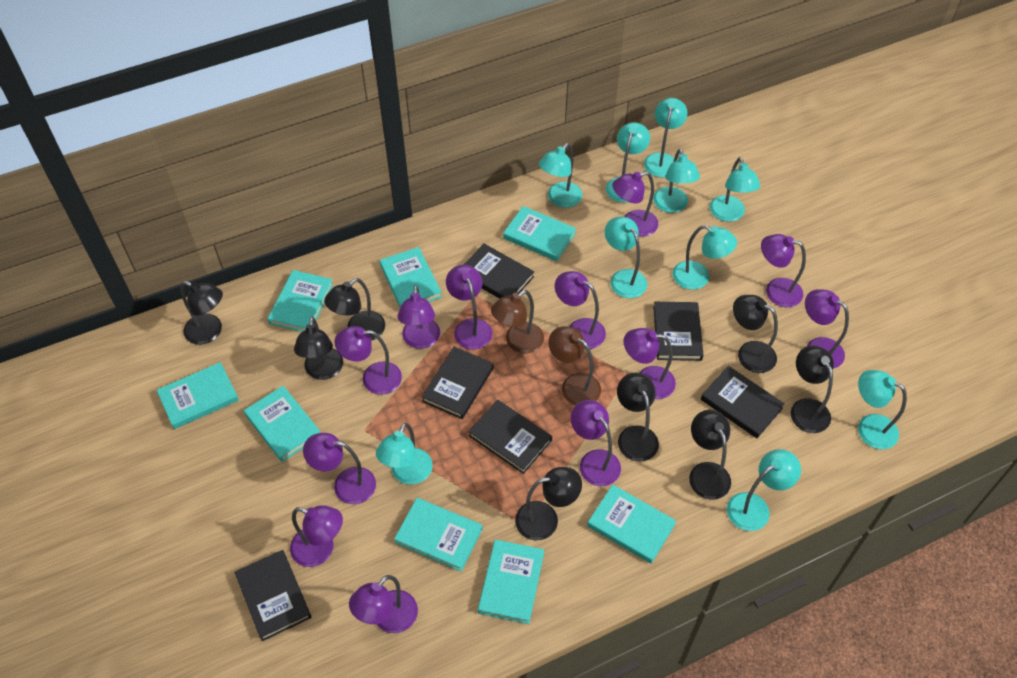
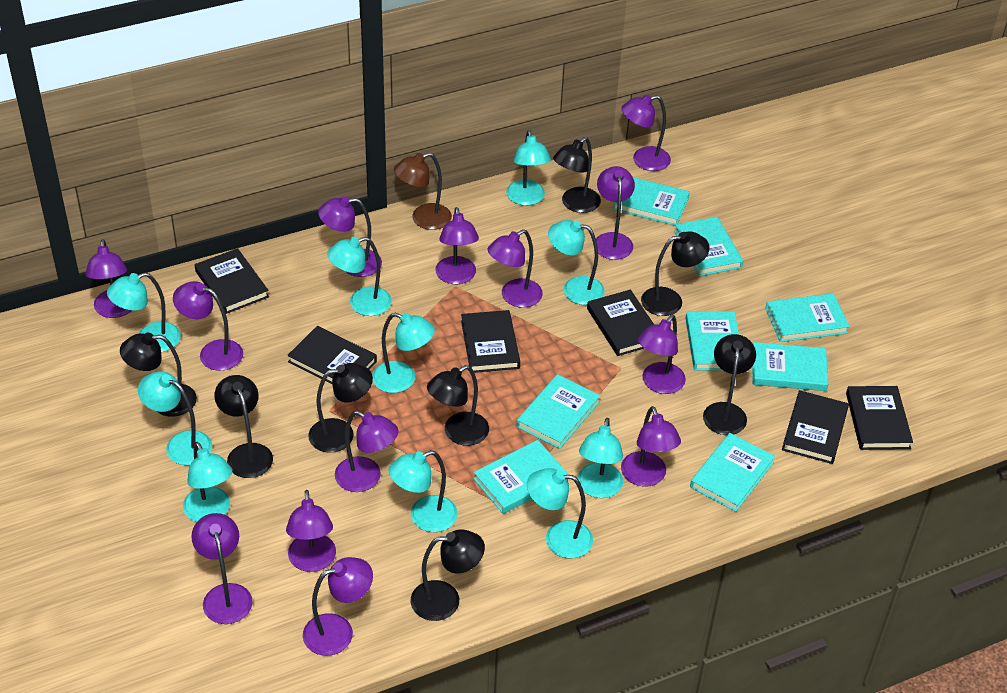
brown lamp: [491,290,544,354] [548,326,601,406] = 2 -> [394,152,452,230] = 1
purple lamp: [290,505,343,567] [303,433,376,504] [335,326,402,395] [349,575,418,633] [397,285,440,349] [446,265,492,350] [555,271,606,349] [571,400,621,486] [612,172,658,237] [624,328,676,399] [761,234,806,307] [805,289,849,369] = 12 -> [85,239,132,318] [173,281,243,371] [191,513,253,624] [286,490,336,572] [303,557,373,656] [318,196,382,277] [335,411,398,492] [436,207,479,284] [487,229,543,308] [596,166,635,260] [621,94,671,171] [621,406,681,487] [638,315,686,394] = 13

